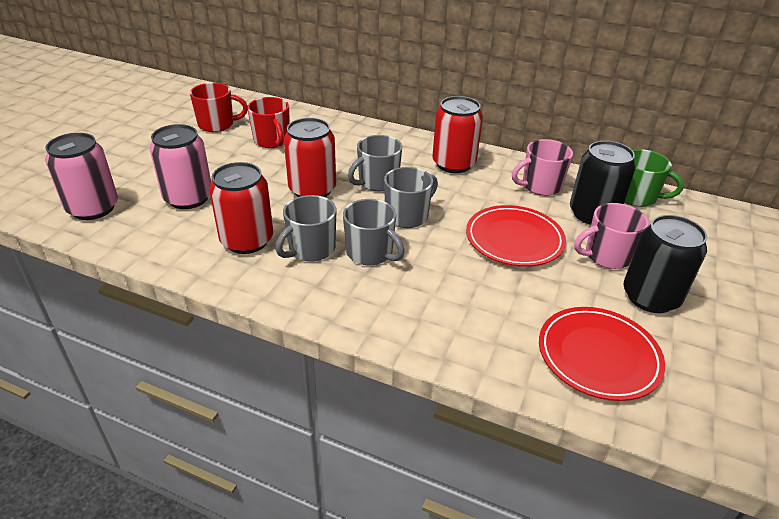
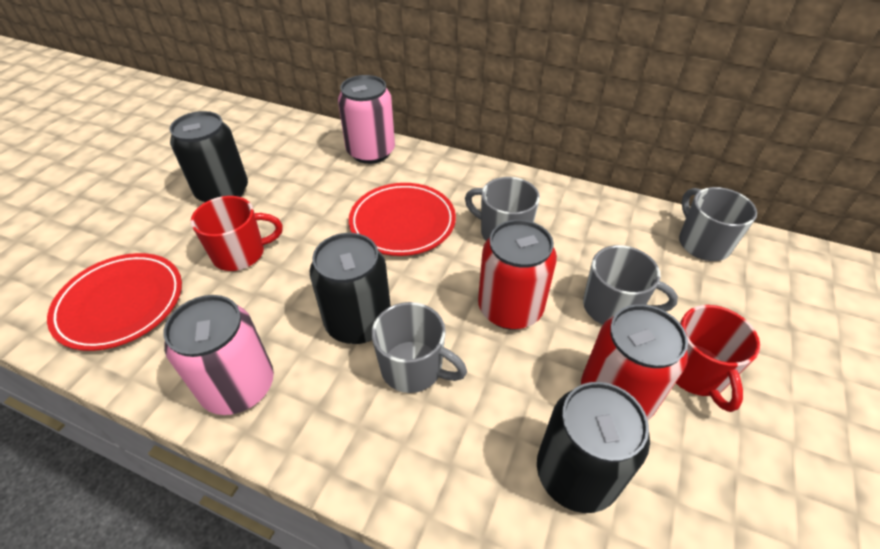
black can: [570,141,636,225] [623,215,707,313] = 2 -> [170,111,248,202] [310,233,391,344] [537,382,650,513] = 3
green mug: [625,149,684,207] = 1 -> none = 0
pink mug: [512,139,573,196] [574,203,649,269] = 2 -> none = 0
red can: [209,162,273,254] [284,118,336,197] [432,96,483,173] = 3 -> [478,220,557,330] [581,304,688,420] = 2

